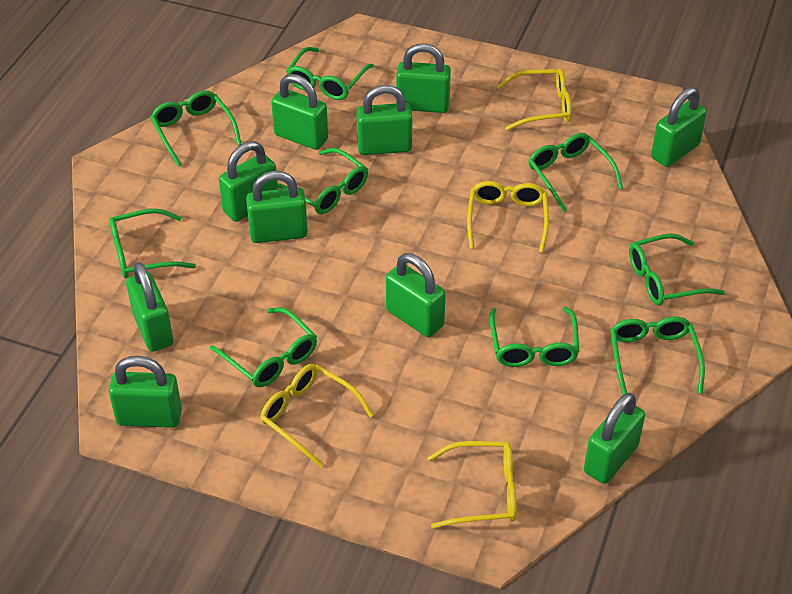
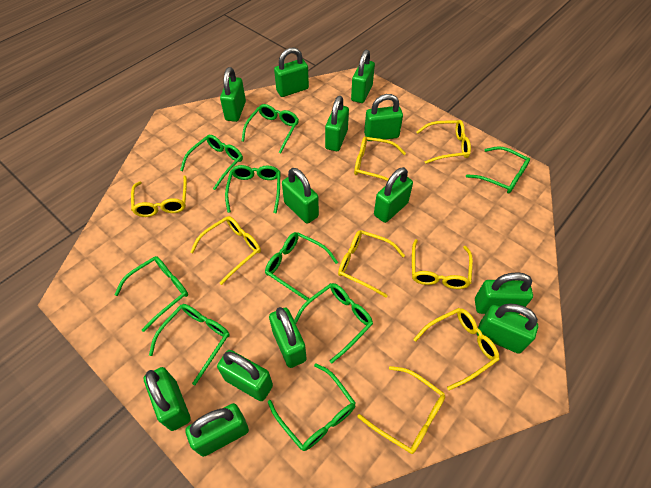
green padlock: [109,356,182,428] [126,262,173,352] [219,141,278,222] [246,171,308,243] [271,74,328,150] [356,85,413,155] [386,253,446,337] [396,43,451,113] [584,393,645,484] [651,87,707,167] = 10 -> [144,367,191,431] [185,403,249,457] [217,350,273,401] [220,67,246,122] [269,307,307,368] [274,47,309,97] [282,168,319,224] [325,96,349,151] [351,50,375,103] [364,94,403,141] [374,167,413,223] [475,272,533,314] [477,303,538,354] = 13
yellow glasses: [260,364,373,467] [428,441,517,529] [467,181,549,253] [497,68,572,131] = 4 -> [131,176,187,217] [190,216,261,285] [338,230,405,298] [354,137,406,181] [358,366,445,454] [412,239,473,289] [413,308,499,390] [416,120,471,164] = 8

